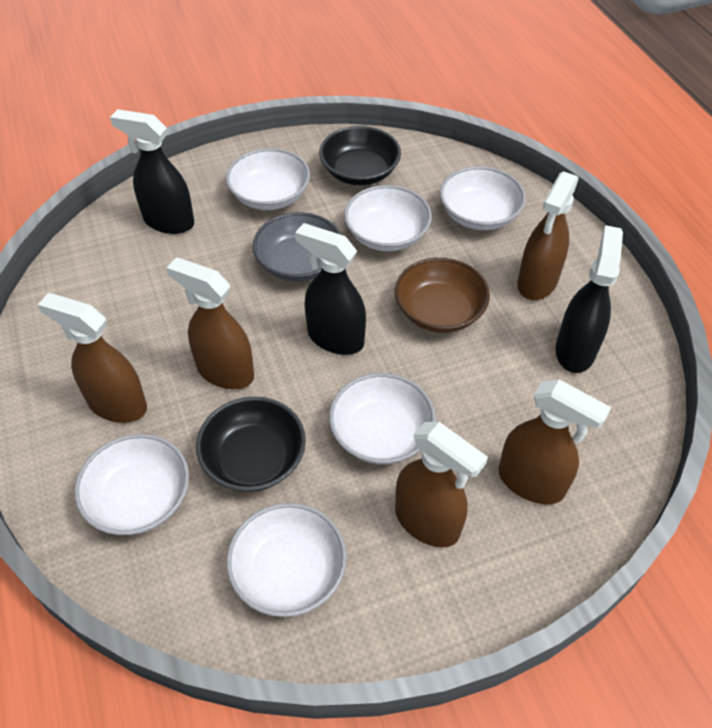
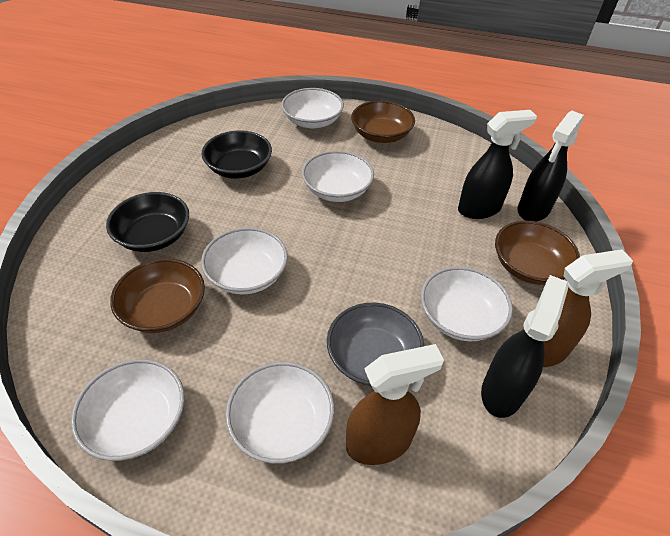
brown bowl: [395,258,490,333] = 1 -> [110,259,205,333] [351,101,415,143] [495,221,580,285] = 3
brown spray bottle: [38,293,147,423] [166,257,254,389] [395,422,488,547] [499,379,611,504] [517,171,579,300] = 5 -> [346,344,444,465] [522,249,633,367] = 2

